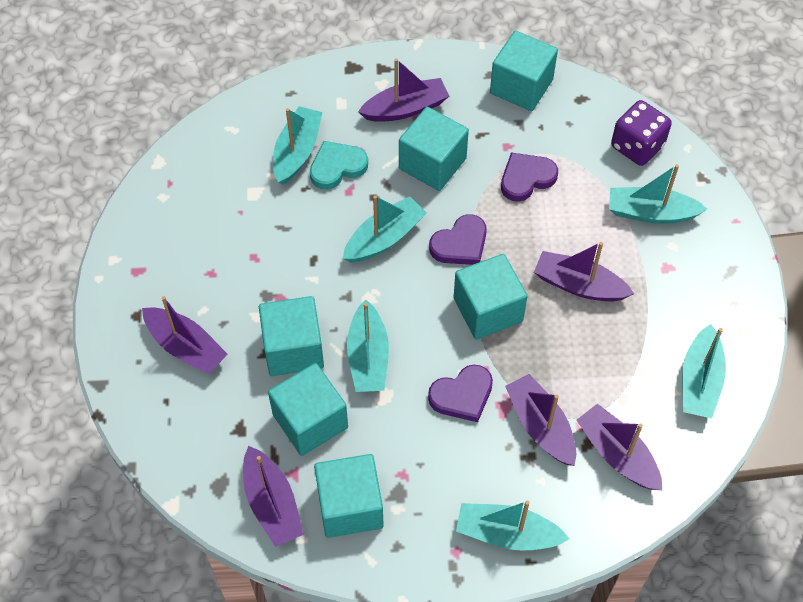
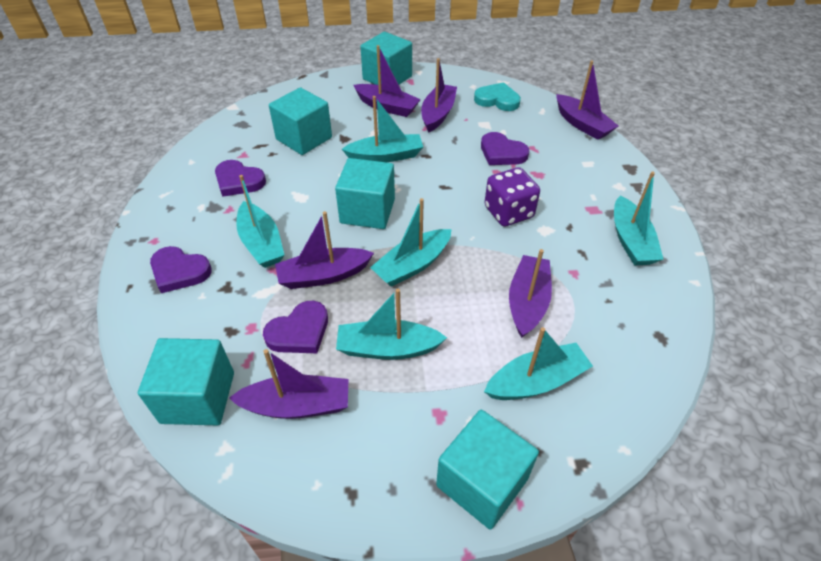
purple heart: [428,365,493,422] [429,214,487,265] [501,152,558,202] = 3 -> [150,246,212,293] [215,160,266,197] [263,301,328,353] [481,132,529,165] = 4
turquoise cube: [259,296,324,376] [268,363,348,456] [314,454,384,538] [399,107,469,191] [454,254,527,340] [490,31,558,111] = 6 -> [138,338,234,425] [269,87,332,155] [335,158,395,229] [360,32,412,85] [436,409,539,530] = 5

